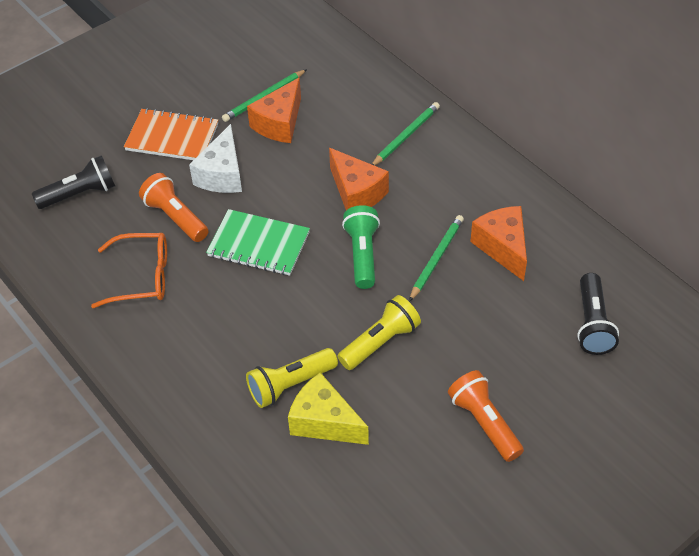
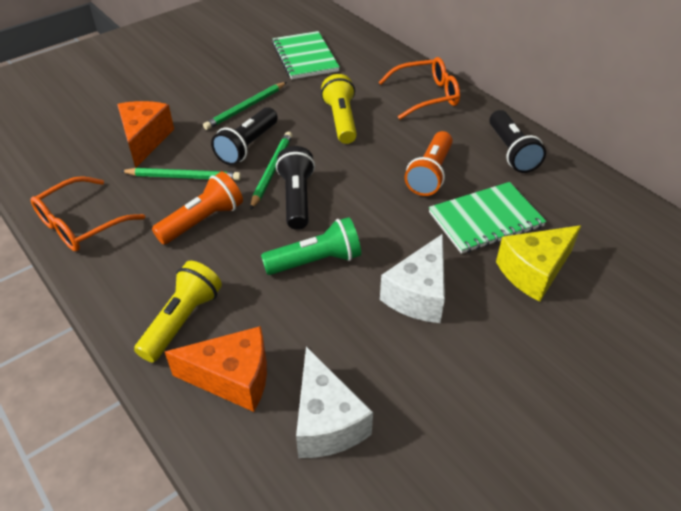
black flashlight: [32,155,115,209] [577,273,619,355] = 2 -> [211,107,278,165] [276,146,315,230] [489,110,546,173] = 3
green notebook: [206,209,310,276] = 1 -> [272,31,340,79] [429,182,546,254] = 2
orange cheese: [247,77,301,143] [329,148,389,210] [470,206,527,281] = 3 -> [117,101,174,168] [165,326,267,412] = 2
orange glasses: [91,233,167,308] = 1 -> [31,176,145,251] [378,57,460,120] = 2
orange notebook: [124,108,218,160] = 1 -> none = 0
white cheese: [189,124,242,193] = 1 -> [296,347,373,458] [380,234,445,323] = 2

